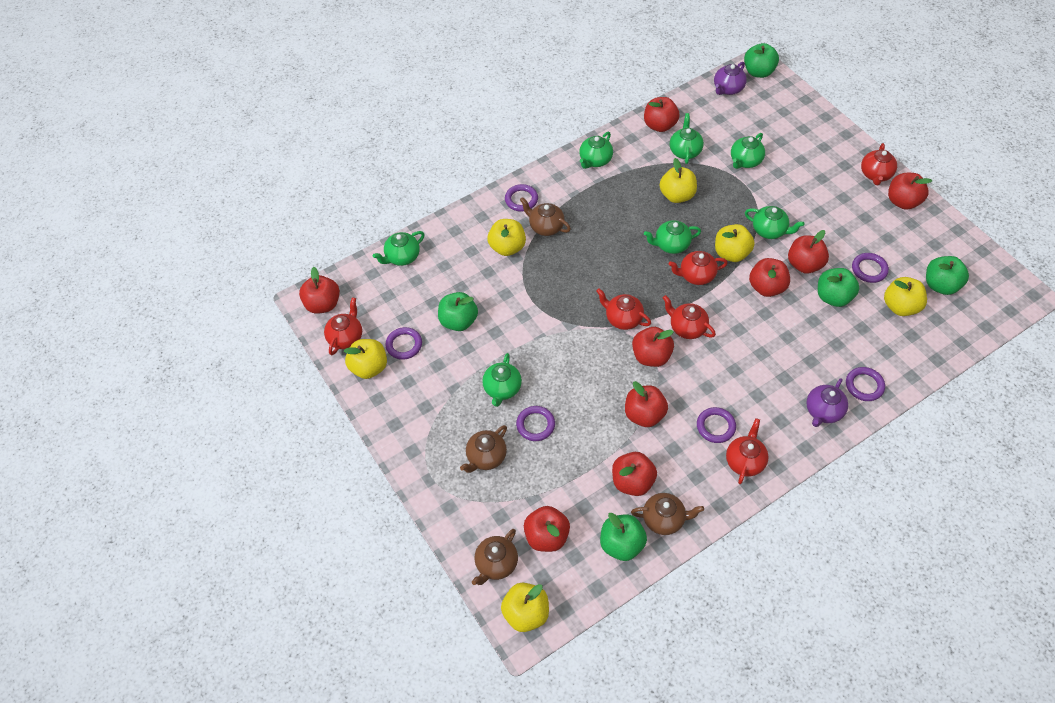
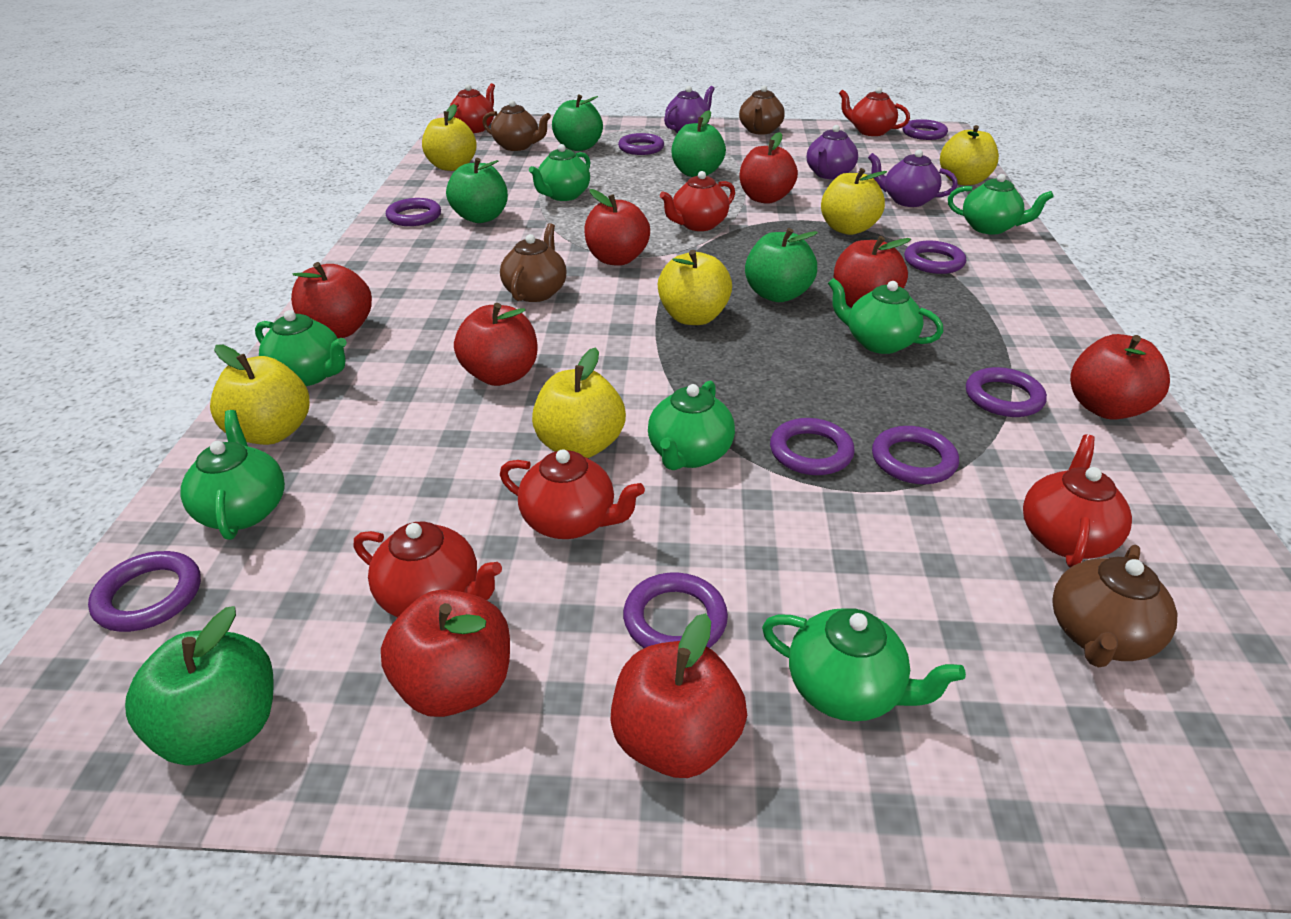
purple ring: [385,327,422,360] [505,184,538,211] [516,406,555,441] [697,407,736,443] [846,367,885,401] [852,253,889,283] = 6 -> [88,551,201,632] [386,198,441,226] [618,133,664,155] [623,572,728,648] [770,418,855,475] [872,426,959,484] [902,119,948,140] [904,241,966,274] [966,367,1047,417] = 9
purple teapot: [714,62,747,95] [806,378,848,427] = 2 -> [664,86,715,133] [807,125,858,179] [868,150,958,207] = 3
red apple: [299,267,340,314] [524,506,570,552] [612,452,657,496] [625,381,668,427] [632,327,674,367] [644,97,680,132] [749,258,790,297] [788,230,829,274] [888,173,932,210] = 9 -> [291,262,372,338] [381,590,510,717] [454,303,538,386] [584,189,650,266] [610,613,747,778] [740,132,798,204] [833,236,911,307] [1070,334,1170,420] = 8

